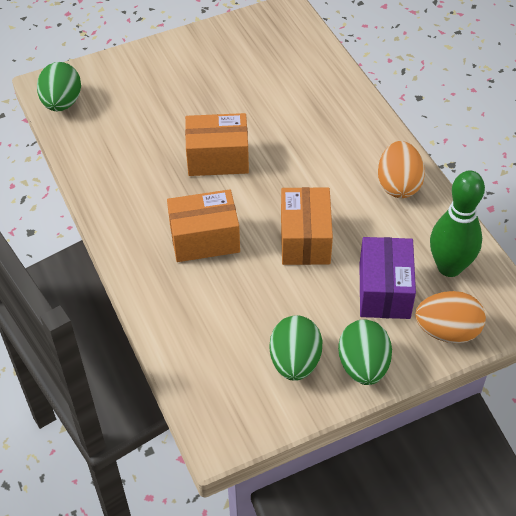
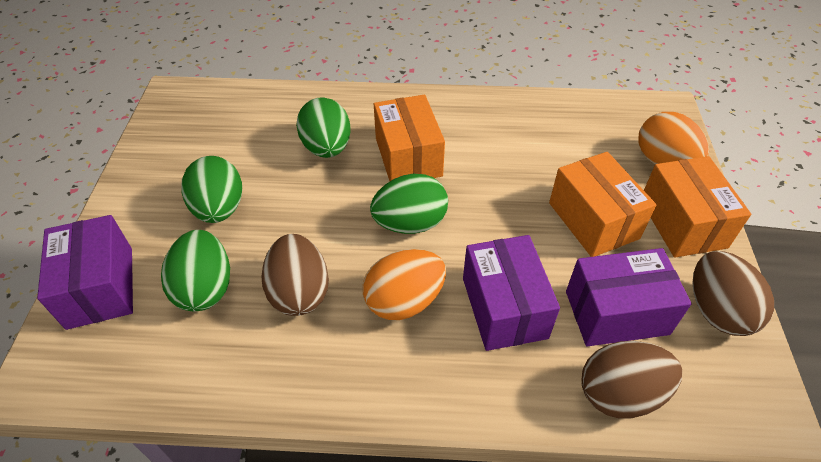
brown egg: none = 0 -> [261,234,329,316] [581,341,682,419] [692,251,774,336] = 3
green bowling pin: [430,170,485,277] = 1 -> none = 0
green egg: [37,62,81,111] [270,315,322,381] [338,319,392,385] = 3 -> [161,230,230,311] [181,156,242,223] [296,97,350,158] [370,174,448,234] = 4
purple box: [360,237,416,319] = 1 -> [37,215,133,330] [463,235,560,351] [566,248,692,347] = 3

